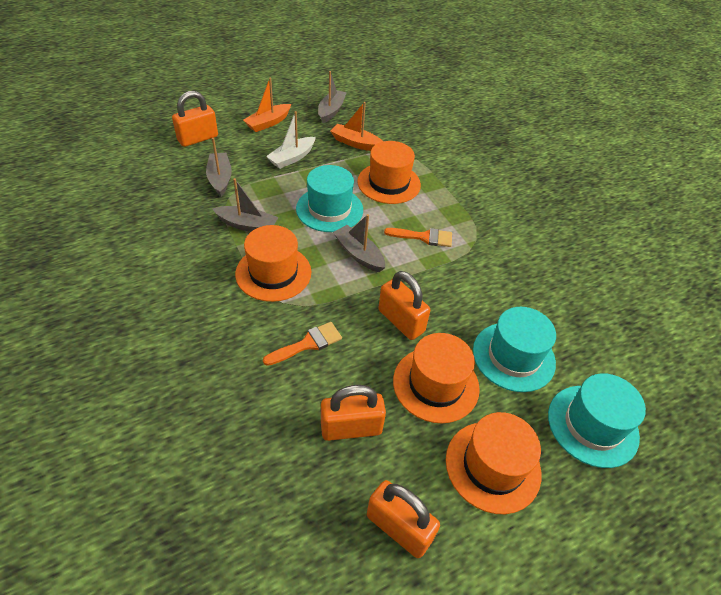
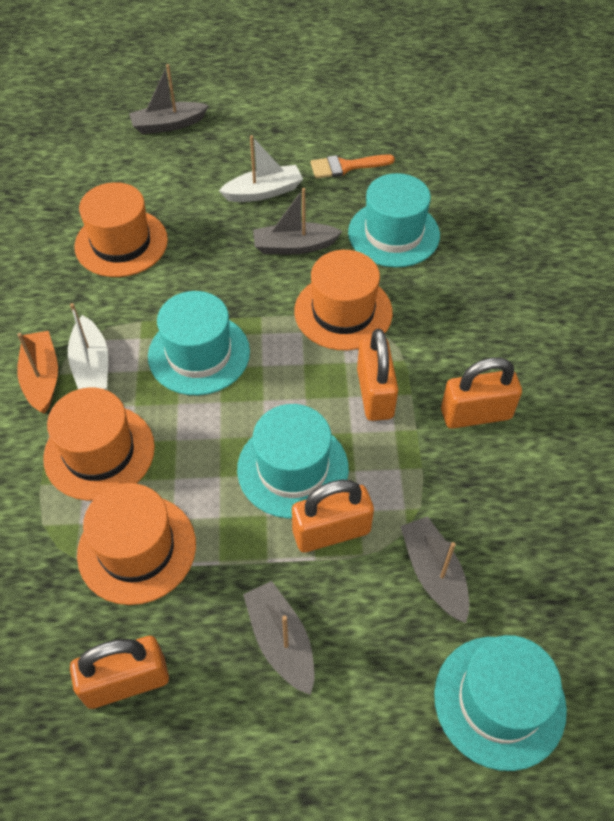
orange boat: [243,77,291,132] [330,102,383,151] = 2 -> [17,331,58,414] = 1
orange brush: [263,322,342,366] [384,228,452,247] = 2 -> [310,154,395,179] = 1
turquoise hat: [296,165,363,232] [473,307,556,392] [548,373,646,468] = 3 -> [148,291,250,395] [237,404,349,519] [348,173,440,267] [434,635,567,771] = 4
white boat: [266,111,316,169] = 1 -> [68,303,108,390] [219,135,303,202] = 2

